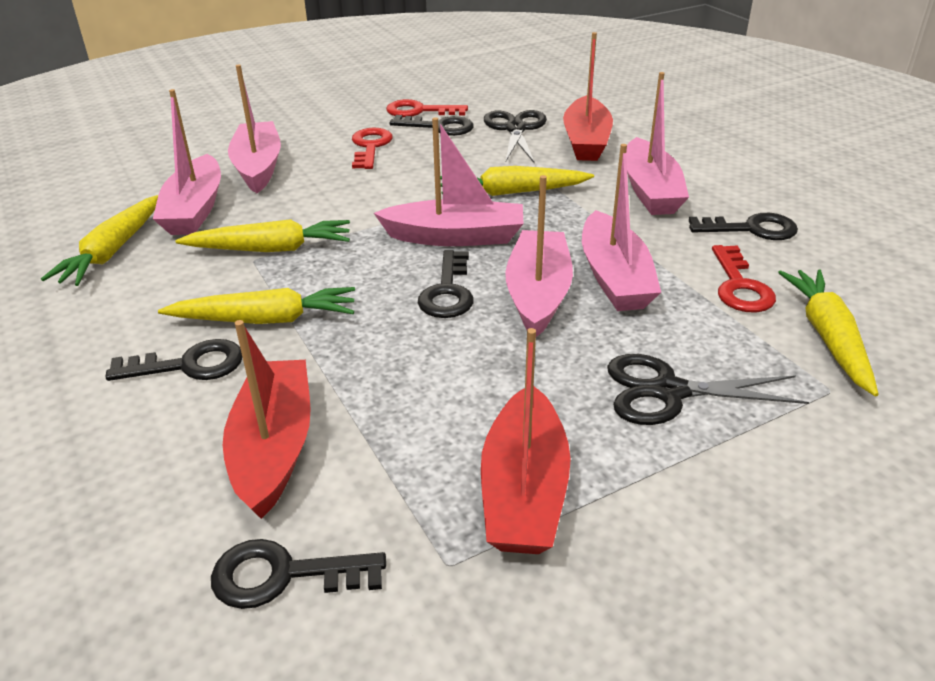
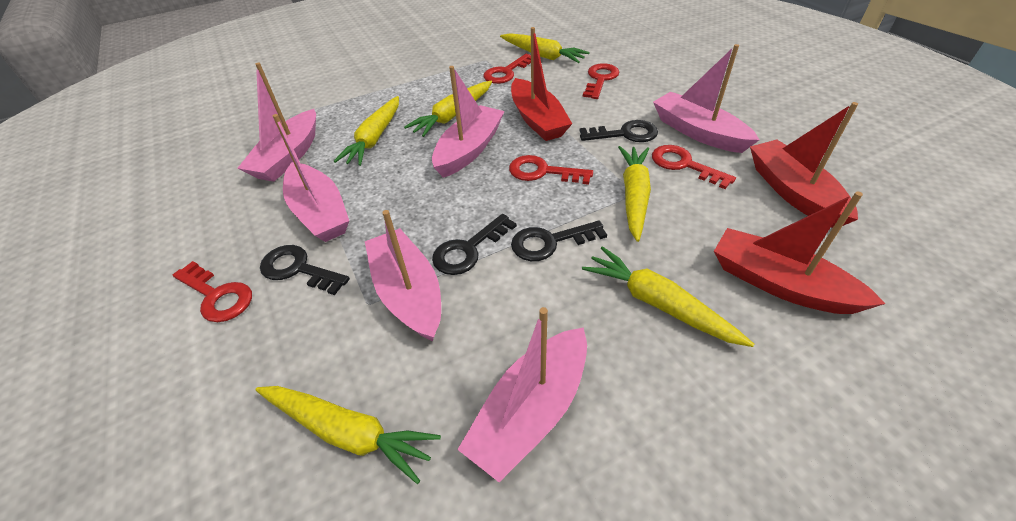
black key: [105,339,242,381] [211,539,386,609] [390,115,474,136] [418,250,474,318] [689,213,798,240] = 5 -> [260,245,350,295] [432,214,517,275] [511,221,607,261] [580,120,658,142] = 4
black scissors: [484,110,547,164] [607,354,809,425] = 2 -> none = 0
red key: [352,128,393,169] [386,99,468,117] [712,245,776,313] = 3 -> [172,261,252,322] [484,54,531,84] [509,155,593,185] [583,63,619,99] [652,145,736,189] = 5
yellow carrot: [41,195,158,286] [158,287,355,324] [175,219,350,252] [440,166,594,196] [778,270,879,397] = 5 -> [255,386,441,484] [334,96,399,166] [404,81,492,137] [500,33,590,63] [582,246,754,347] [618,146,651,242] = 6

